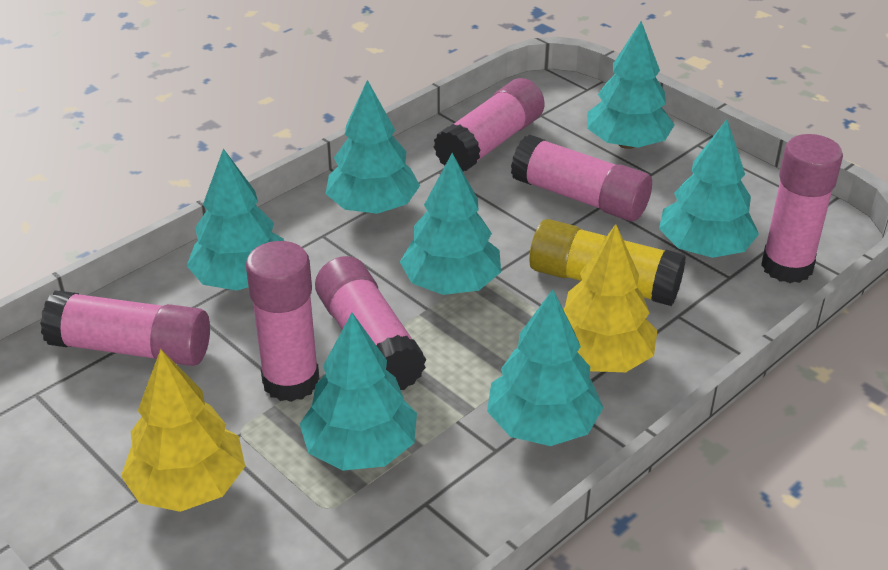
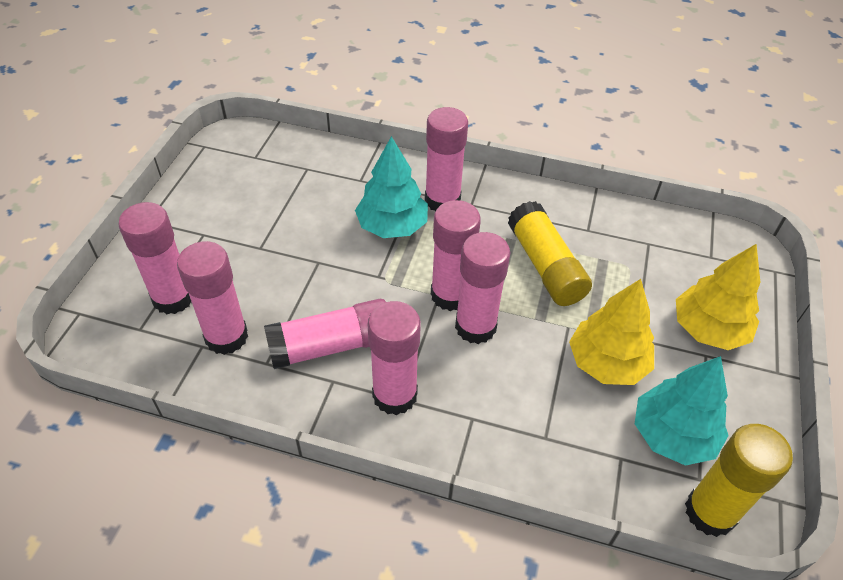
pink glue stick: [40,291,210,366] [246,241,320,402] [315,256,426,390] [434,78,545,171] [511,134,652,221] [761,134,843,283] = 6 -> [118,202,191,314] [177,241,248,355] [264,299,386,369] [368,301,421,415] [425,107,468,211] [431,200,481,311] [455,232,510,344] = 7
turquoise tree: [187,148,284,291] [300,313,417,471] [326,80,420,214] [400,153,501,295] [487,289,603,446] [587,21,675,149] [659,119,759,258] = 7 -> [355,136,428,238] [635,356,729,466] = 2
yellow glue stick: [529,219,686,306] = 1 -> [508,201,592,306] [685,424,793,537] = 2

